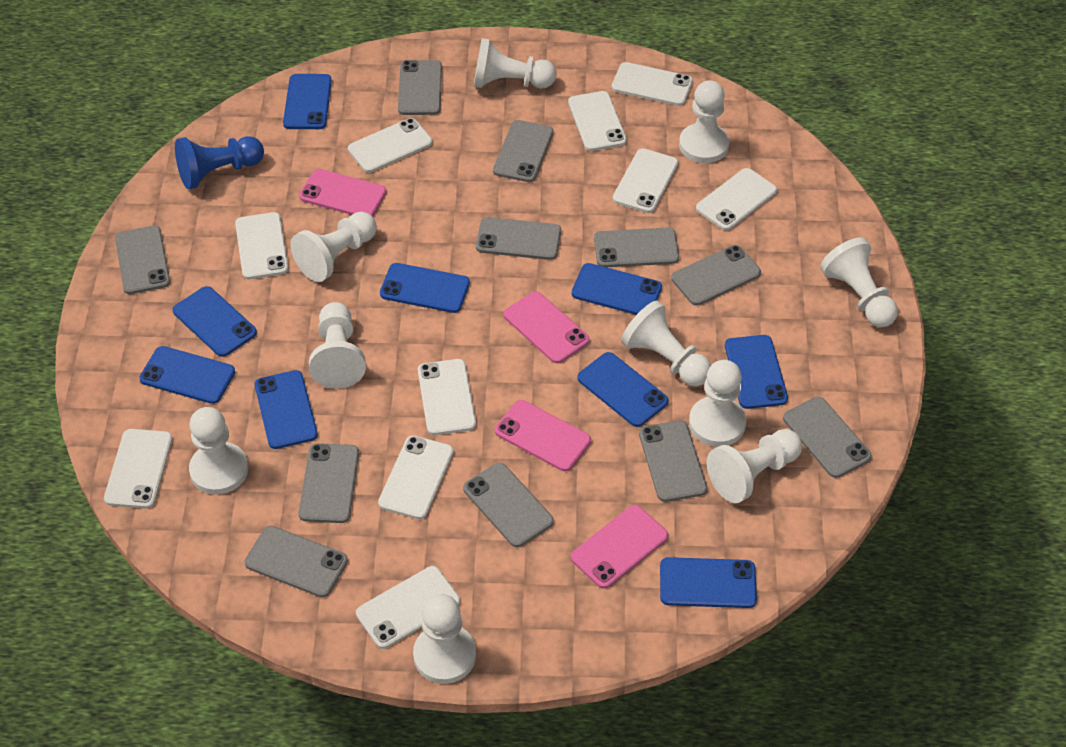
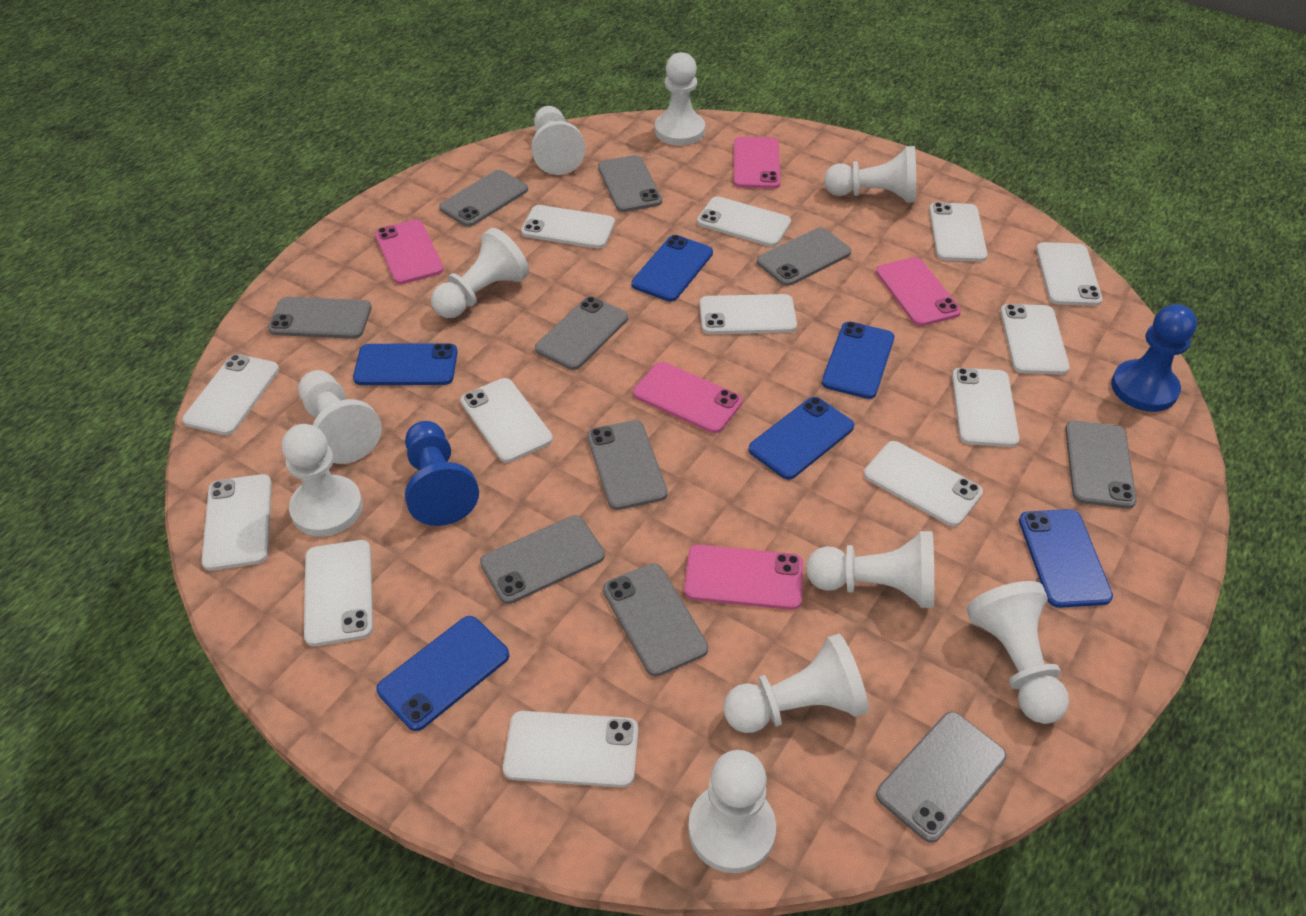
blue pawn: [175,136,264,189] = 1 -> [405,421,479,526] [1111,304,1197,412] = 2
blue phone: [139,346,235,404] [173,286,257,357] [255,370,318,449] [283,74,332,129] [380,263,470,313] [572,263,662,315] [577,352,668,427] [660,557,757,608] [725,335,788,409] = 9 -> [353,343,458,385] [376,616,509,731] [631,235,713,302] [748,397,854,480] [822,322,894,399] [1019,509,1113,608] = 6
grey phone: [115,226,170,294] [245,526,348,597] [299,443,359,523] [398,60,442,115] [463,463,554,547] [476,217,561,260] [493,120,553,182] [594,228,679,267] [639,421,707,502] [671,245,761,306] [783,397,871,478] = 11 -> [268,297,372,339] [439,170,528,227] [480,515,605,604] [535,297,628,370] [587,420,668,510] [598,155,662,212] [603,563,708,676] [757,227,851,286] [876,711,1006,843] [1065,421,1137,509] = 10
pink phone: [299,169,386,217] [495,400,591,471] [504,292,589,363] [571,505,668,589] = 4 -> [375,220,444,284] [633,362,743,433] [684,545,803,610] [734,137,780,189] [876,257,961,326] = 5
white phone: [104,429,172,509] [235,212,289,279] [348,118,432,173] [356,566,460,649] [378,435,454,519] [418,359,476,435] [568,91,627,151] [612,62,693,106] [613,148,678,213] [696,168,777,230] = 10 -> [182,354,279,435] [201,474,272,571] [304,540,373,646] [460,378,553,463] [503,711,638,787] [521,205,615,249] [697,196,791,247] [700,294,797,334] [864,441,983,527] [929,202,987,262] [952,368,1019,447] [1000,304,1070,375] [1036,242,1102,306] = 13

